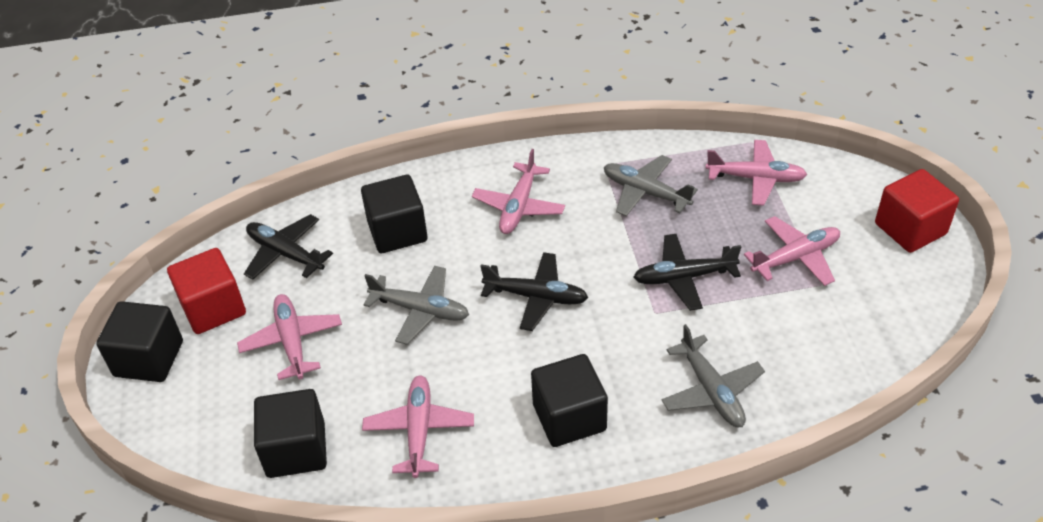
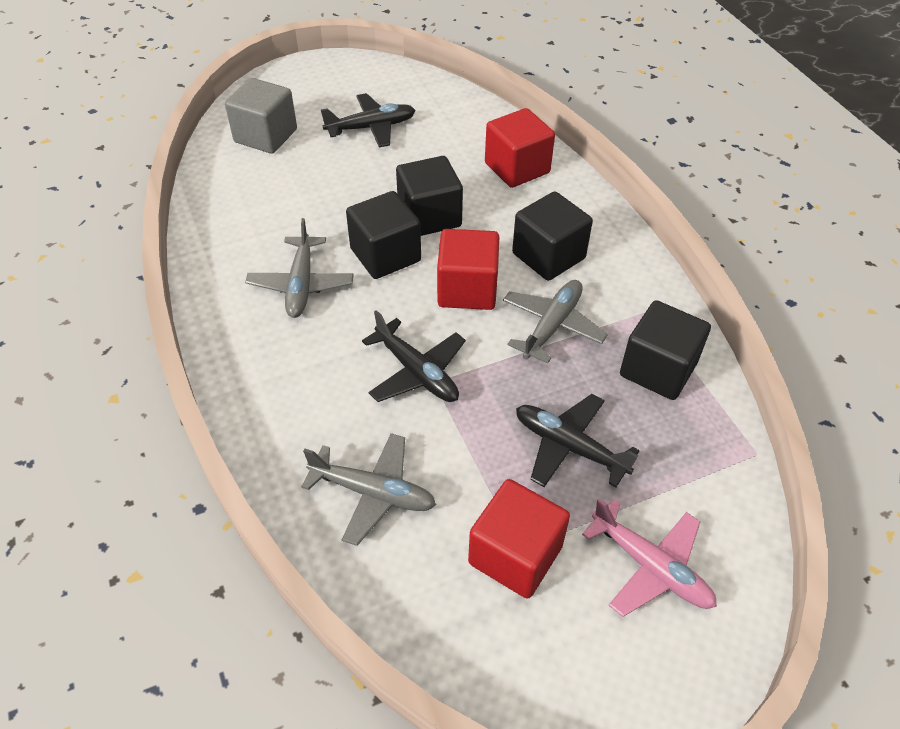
grey cube: none = 0 -> [225,78,297,154] = 1
pink plane: [237,294,342,380] [362,375,474,478] [472,149,565,234] [706,140,807,206] [744,216,840,286] = 5 -> [582,498,717,617] = 1
red cube: [167,248,246,334] [875,169,959,253] = 2 -> [437,229,499,310] [468,479,570,599] [485,108,555,188] = 3

